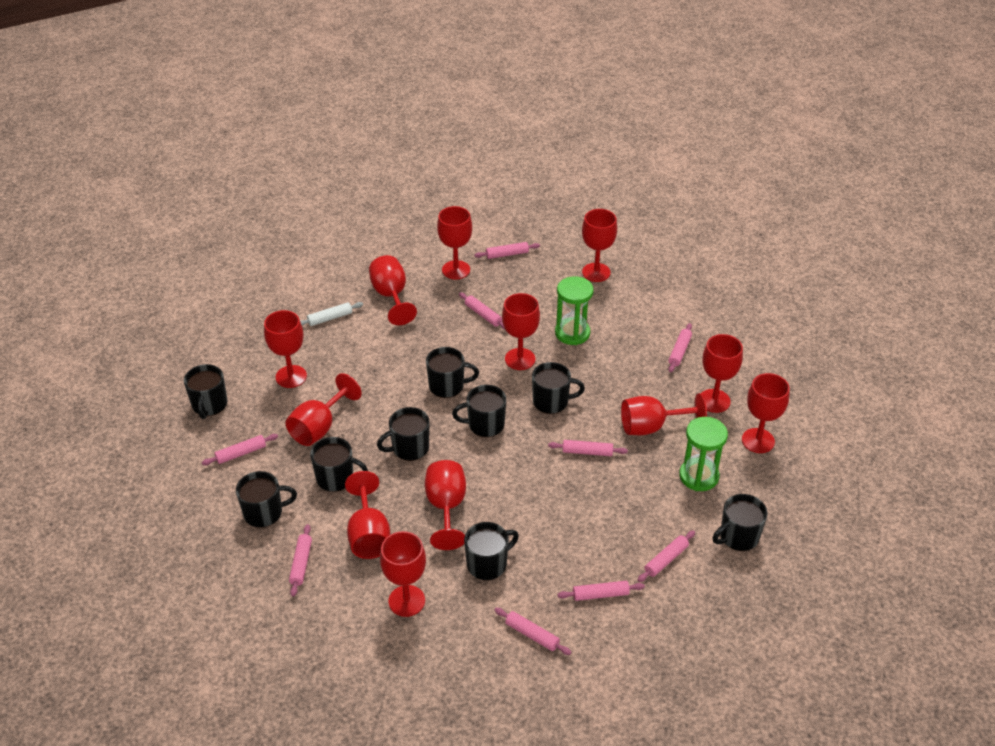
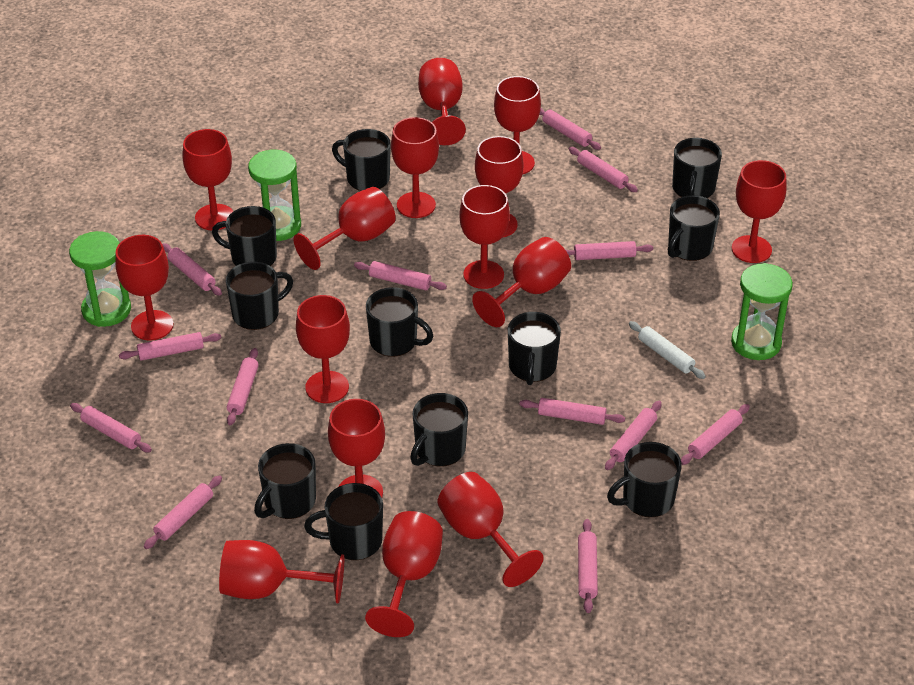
black mug: [184,364,227,419] [236,471,297,528] [310,437,368,492] [377,407,429,461] [426,347,479,398] [452,385,506,437] [464,522,519,580] [532,362,585,414] [712,494,768,551] = 9 -> [212,206,277,266] [226,262,293,330] [254,443,316,519] [304,483,383,560] [332,129,391,191] [366,287,433,357] [410,393,468,467] [508,312,561,385] [607,442,682,517] [668,195,720,261] [672,138,722,198] = 11
green hourglass: [555,276,594,345] [679,417,728,491] = 2 -> [69,231,131,327] [248,150,301,241] [731,263,793,360] = 3
pink rolling pin: [202,434,278,465] [289,524,312,597] [459,293,505,329] [474,242,540,259] [494,608,572,655] [548,440,628,456] [557,581,645,601] [638,530,695,582] [668,323,692,372] = 9 -> [70,403,152,452] [119,332,221,361] [144,475,222,549] [162,243,222,296] [227,348,259,425] [354,261,447,290] [520,398,625,425] [539,108,601,150] [566,241,653,260] [569,147,638,192] [578,519,598,613] [605,401,662,470] [681,404,750,465] = 13
red goblet: [264,310,307,388] [286,373,362,446] [345,471,390,559] [369,255,417,325] [380,531,426,617] [425,460,466,550] [437,206,472,279] [502,293,540,370] [582,209,617,282] [621,393,707,435] [701,334,743,413] [742,373,790,453] = 12 -> [115,235,173,341] [182,129,233,230] [219,540,344,603] [294,187,396,270] [296,295,350,403] [328,399,385,497] [365,511,443,637] [391,117,439,218] [418,58,466,145] [438,472,544,587] [459,185,510,289] [472,237,571,327] [475,136,524,238] [494,76,541,175] [732,160,787,263] = 15

